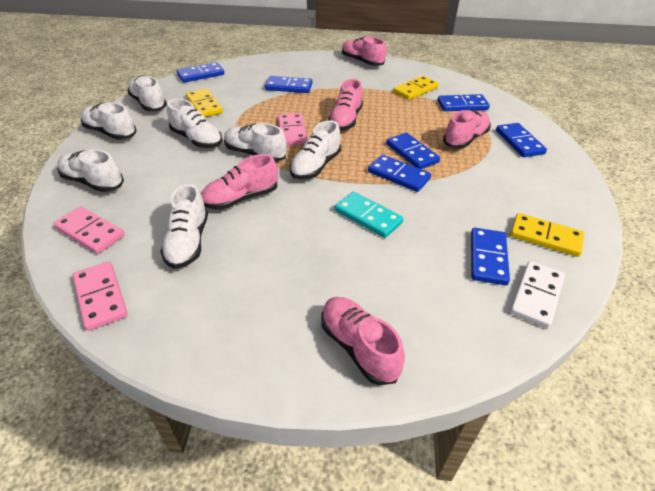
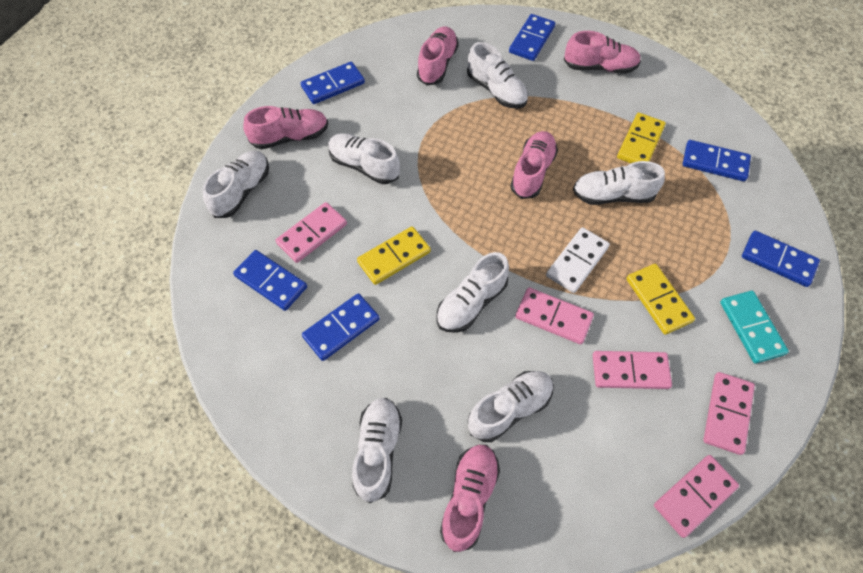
blue domino: [177,62,224,83] [265,76,312,93] [368,155,431,192] [386,133,440,169] [438,94,490,111] [471,228,510,285] [496,123,547,157] = 7 -> [233,250,307,311] [301,62,365,104] [302,293,380,361] [509,14,555,61] [683,140,751,181] [742,231,820,287] = 6
pink domino: [53,206,124,254] [73,261,128,331] [278,113,308,145] = 3 -> [276,202,347,263] [515,288,594,344] [593,351,672,389] [654,455,739,538] [703,372,755,455] = 5

